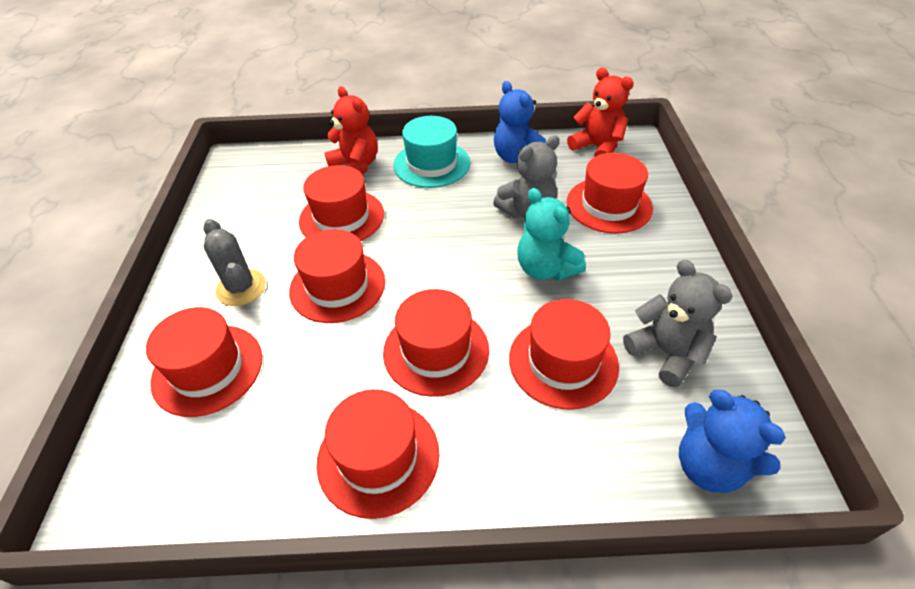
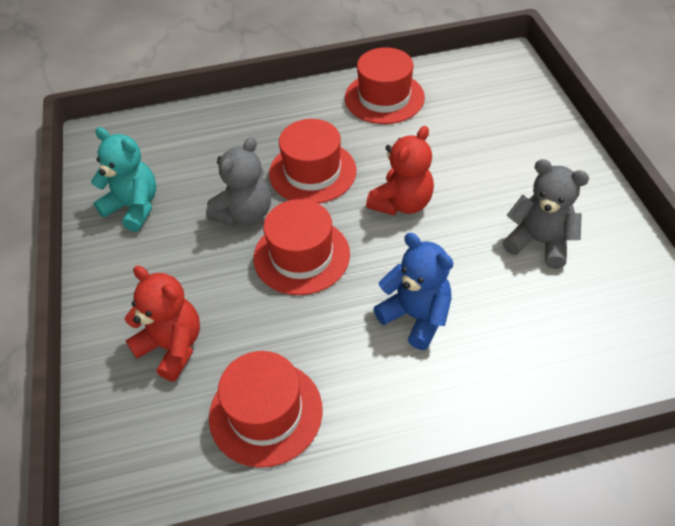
blue teddy bear: [494,81,546,163] [679,390,786,493] = 2 -> [373,233,453,350] = 1
grey cactus: [203,219,266,306] = 1 -> none = 0
red hat: [146,307,262,417] [289,229,385,323] [299,165,384,241] [316,389,439,519] [383,289,489,397] [509,299,619,410] [567,153,653,233] = 7 -> [209,351,323,468] [254,199,350,295] [269,119,356,204] [345,47,425,124] = 4
turquoise hat: [393,116,470,188] = 1 -> none = 0

